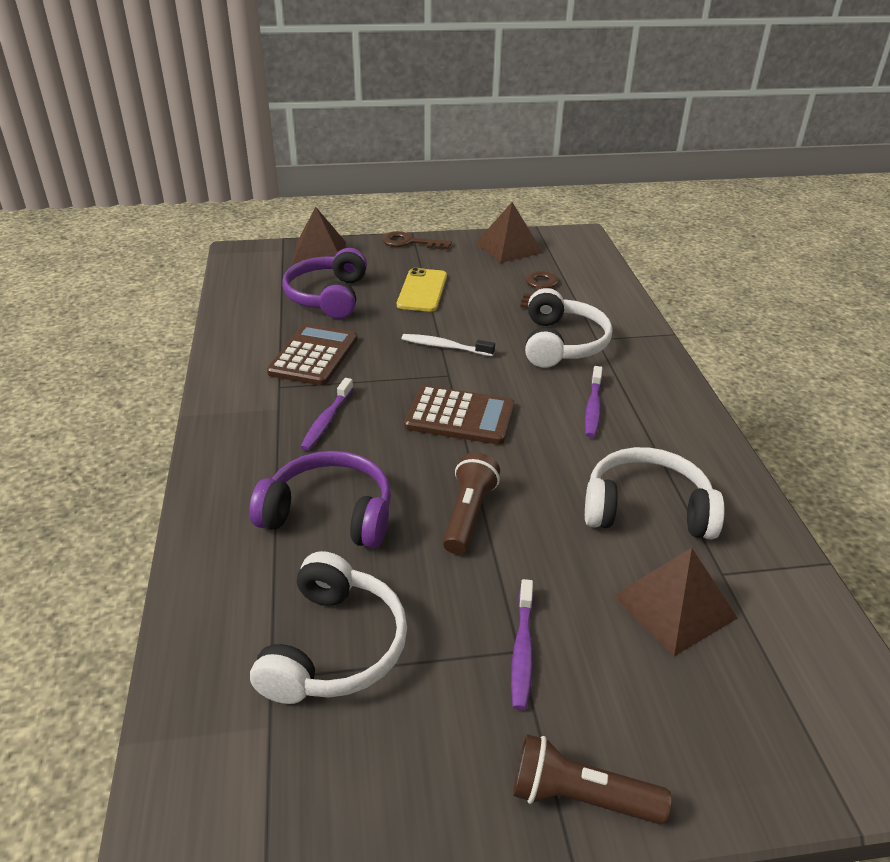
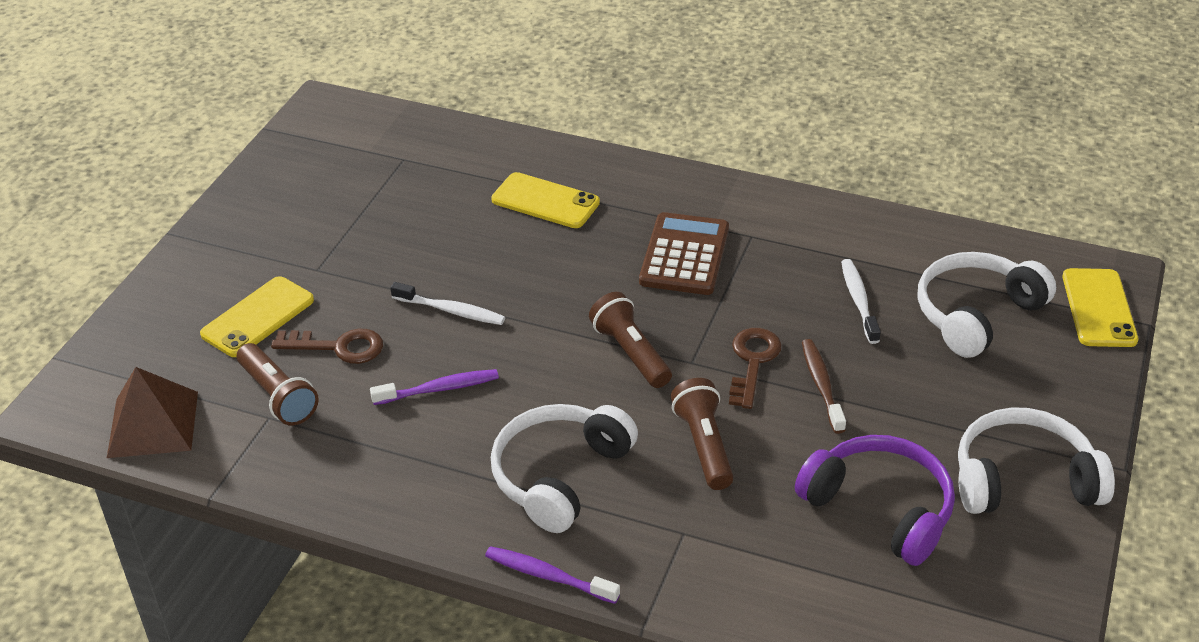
brown calculator: [267,324,357,386] [404,385,515,445] = 2 -> [639,212,729,295] = 1
brown flashlight: [443,452,500,554] [513,734,671,824] = 2 -> [237,343,319,425] [589,292,672,388] [671,378,734,490] = 3
brown pyramid: [292,207,346,265] [476,202,543,263] [613,548,738,656] = 3 -> [107,367,198,458] = 1
brown toothbrush: none = 0 -> [802,339,846,434] = 1
purple headphones: [249,451,391,548] [282,248,367,319] = 2 -> [795,435,955,566] = 1
purple toothbrush: [300,378,353,451] [511,579,533,710] [585,366,602,438] = 3 -> [370,369,499,405] [485,546,620,604] = 2
white toothbrush: [401,334,495,356] = 1 -> [390,282,505,325] [841,259,881,344] = 2
yellow phone: [397,268,447,312] = 1 -> [200,276,314,357] [491,172,600,228] [1062,268,1138,347] = 3

